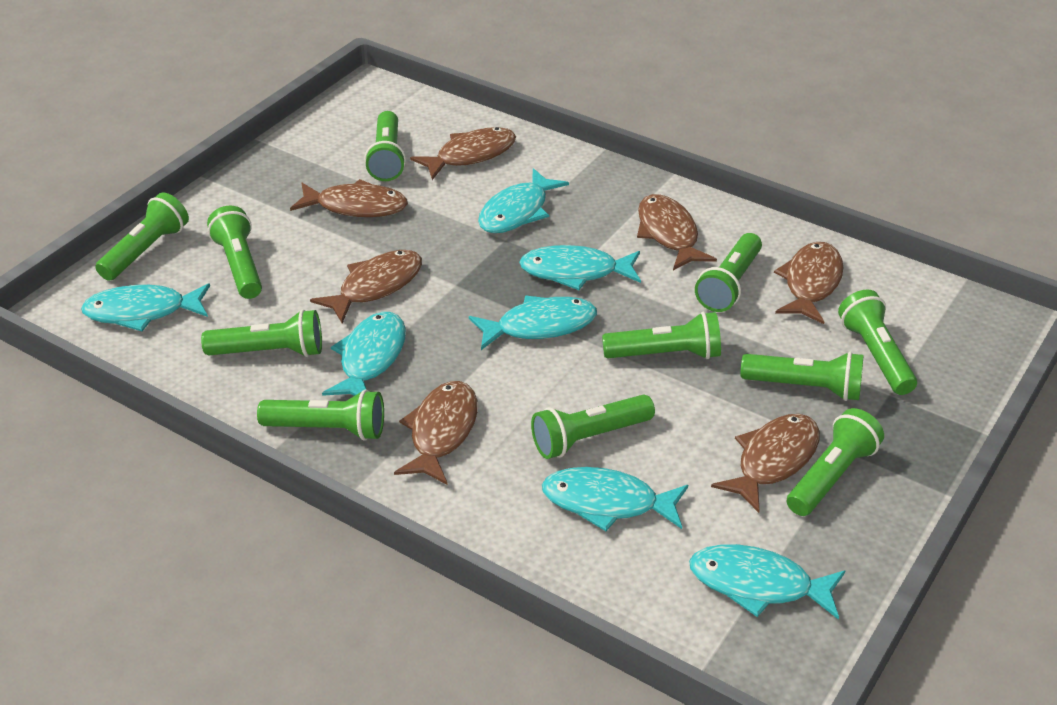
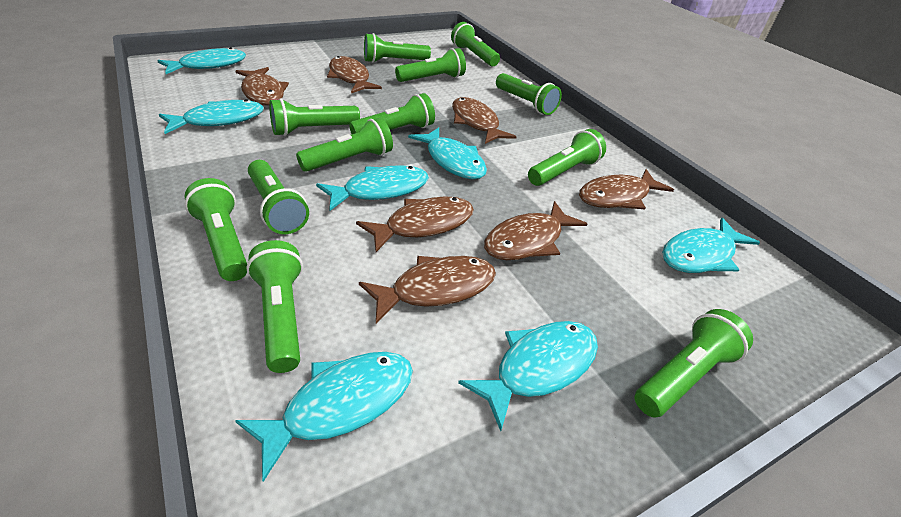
green flashlight: [95,193,189,281] [201,309,322,357] [207,206,262,299] [257,389,384,441] [365,111,406,181] [531,394,655,459] [602,312,721,359] [695,233,762,312] [741,352,864,401] [787,408,884,516] [838,290,917,395] = 11 -> [184,178,247,281] [246,240,303,373] [248,160,309,234] [269,98,360,136] [296,118,393,172] [349,93,435,134] [364,33,431,63] [395,48,466,82] [451,22,500,66] [496,73,562,115] [528,129,606,186] [635,309,753,418] = 12

